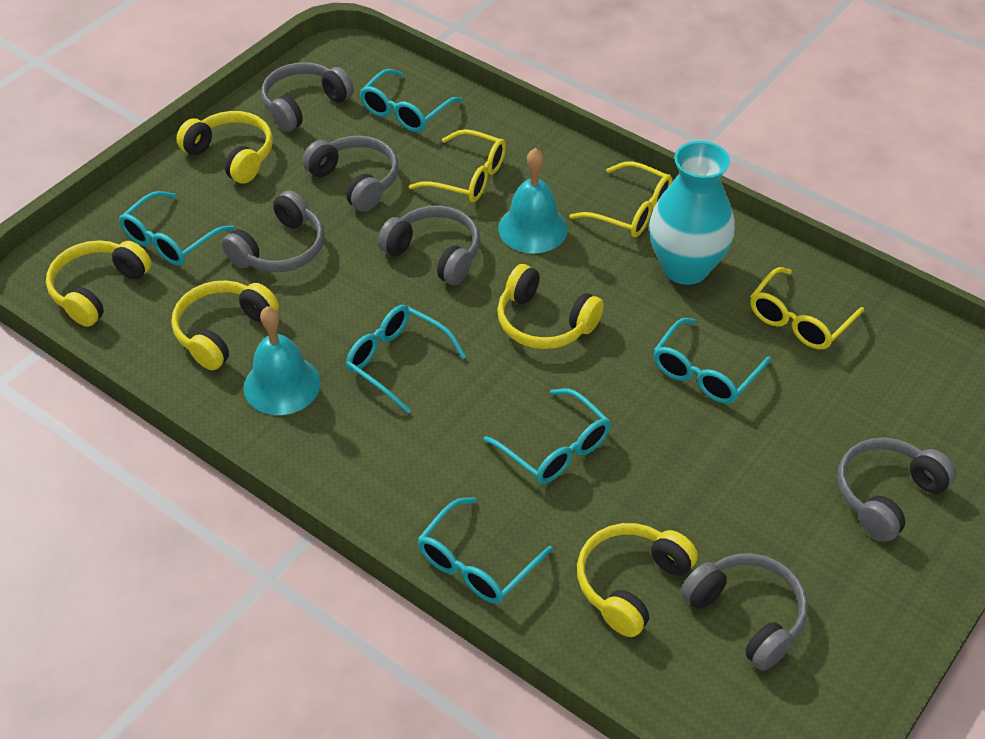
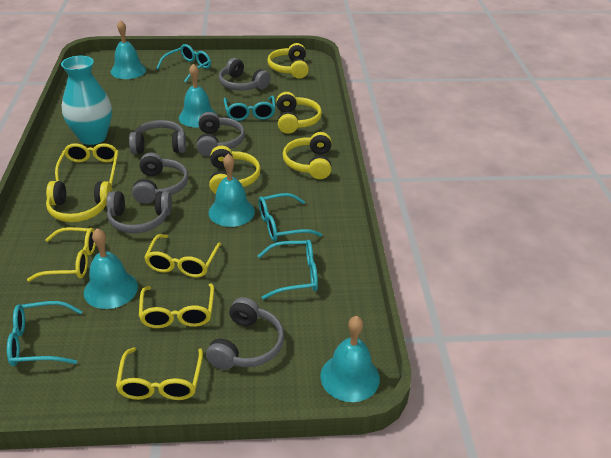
turquoise bell: [244,306,321,415] [498,148,568,254] = 2 -> [84,228,138,309] [111,20,146,79] [179,64,217,127] [208,154,255,227] [320,316,380,402] = 5
turquoise glasses: [119,191,234,266] [346,305,466,413] [360,69,462,132] [418,497,553,604] [484,388,611,484] [653,318,771,404] = 6 -> [7,301,82,366] [156,44,211,83] [224,95,276,121] [258,240,318,299] [259,193,322,241] = 5
yellow glasses: [408,129,506,202] [569,161,672,237] [750,267,864,350] = 3 -> [27,227,96,282] [55,143,119,186] [116,348,203,400] [139,283,214,328] [144,234,222,278] = 5

